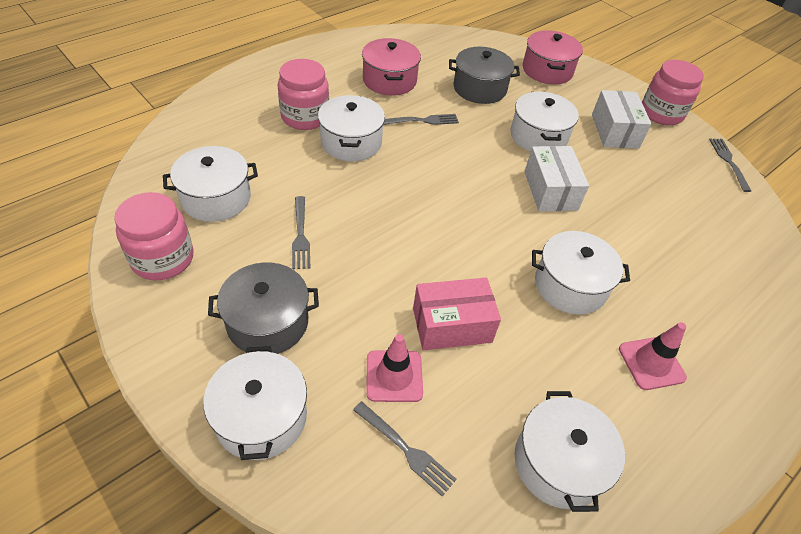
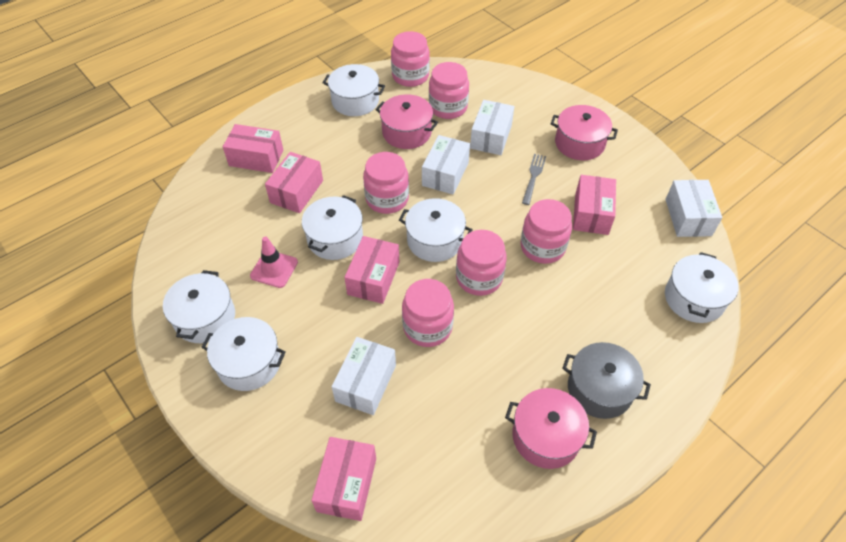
grey fork: [292,196,310,269] [353,401,457,497] [383,114,459,125] [709,138,751,192] = 4 -> [522,154,546,205] = 1
grey pot: [208,262,319,354] [449,47,520,104] = 2 -> [562,342,651,419] = 1
pink box: [413,278,501,350] = 1 -> [223,124,283,173] [265,152,323,213] [311,437,376,521] [344,236,399,304] [573,175,616,235] = 5
pink jar: [114,192,194,280] [278,59,329,130] [642,60,704,125] = 3 -> [363,152,409,214] [391,31,430,87] [402,279,454,347] [429,62,469,119] [456,230,507,296] [520,199,572,264] = 6
pink pot: [362,38,421,96] [523,30,583,85] = 2 -> [375,94,438,149] [505,388,597,469] [551,105,618,160] = 3
pink traffic cone: [366,334,423,402] [619,322,687,390] = 2 -> [250,237,298,288] = 1
white box: [524,146,589,212] [592,90,652,149] = 2 -> [331,337,396,415] [422,135,470,195] [470,100,514,155] [666,180,722,237] = 4

